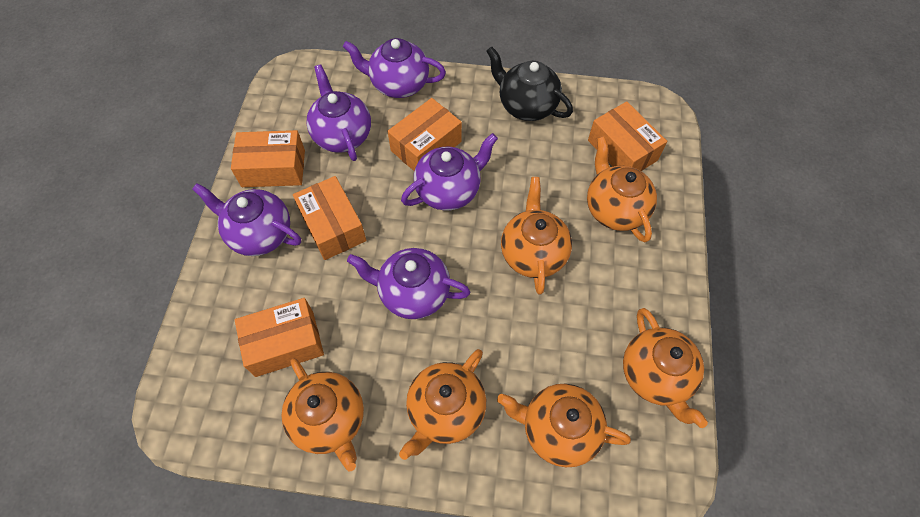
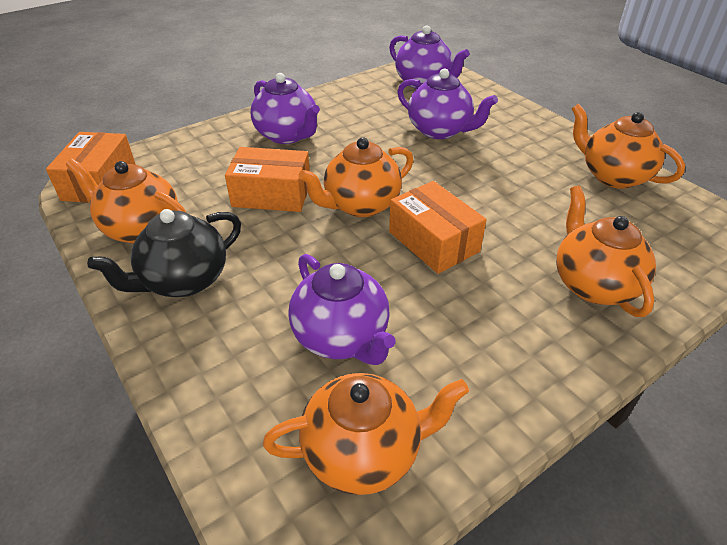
orange box: [231,130,305,187] [235,298,324,377] [293,176,366,260] [387,98,462,171] [588,102,667,171] = 5 -> [46,132,136,203] [225,147,310,212] [389,181,487,274] = 3
orange teapot: [281,358,364,471] [399,349,486,460] [497,384,631,467] [501,177,572,295] [587,136,657,242] [623,308,708,428] = 6 -> [66,158,186,244] [263,373,469,495] [298,137,413,217] [556,186,656,317] [571,104,685,189] = 5
purple teapot: [192,183,301,256] [306,64,371,161] [343,38,446,98] [347,248,470,319] [401,133,498,211] = 5 -> [251,73,320,144] [288,254,396,365] [389,25,470,89] [397,69,498,139] = 4

